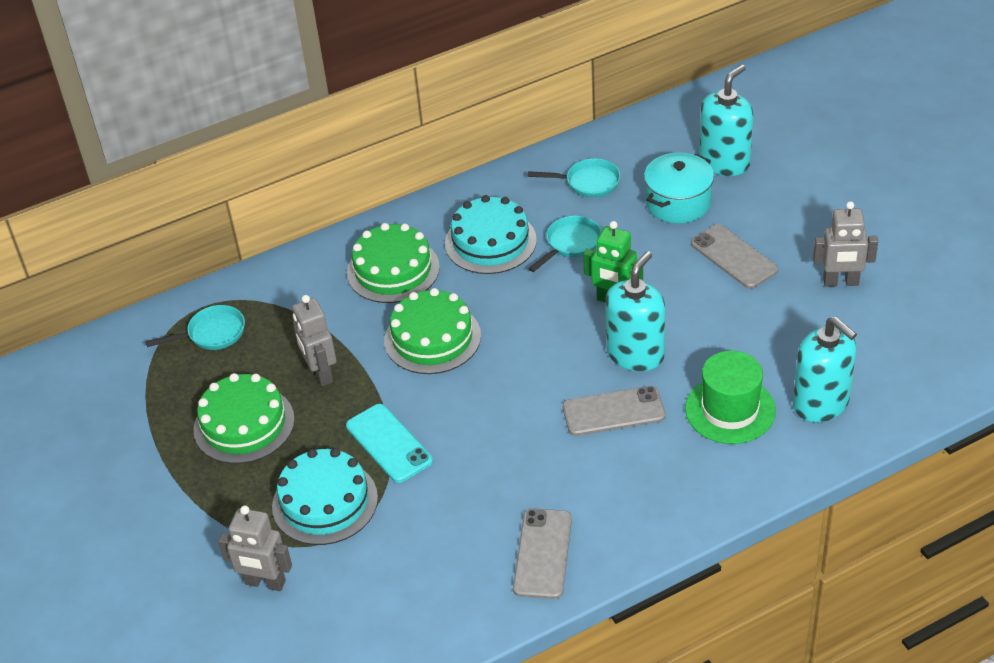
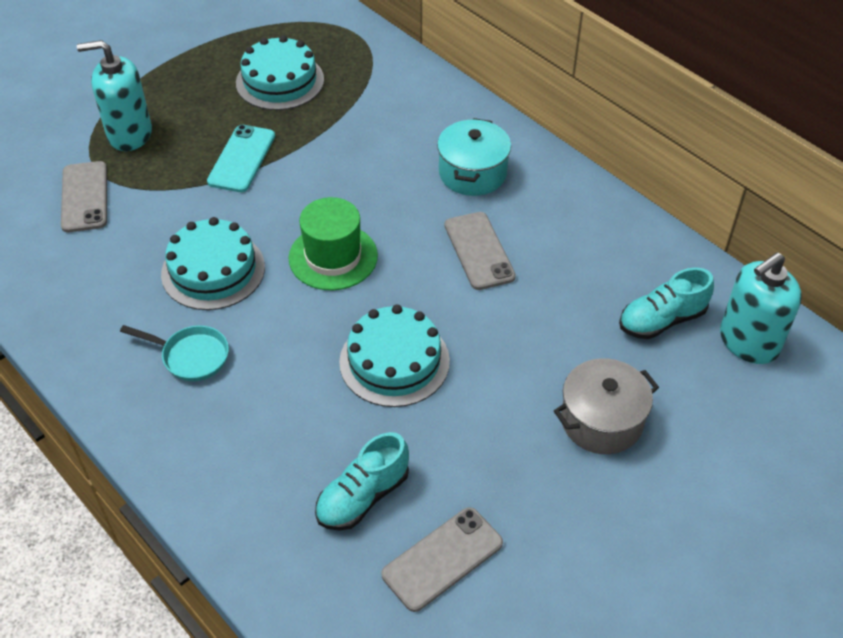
green cake: [194,373,295,464] [347,223,440,303] [384,288,481,374] = 3 -> none = 0
green robot: [583,221,643,302] = 1 -> none = 0
grey pot: none = 0 -> [554,358,659,454] = 1
grey robot: [218,505,292,591] [292,295,336,386] [813,201,878,287] = 3 -> none = 0
turquoise cake: [272,448,378,545] [445,195,537,274] = 2 -> [161,217,265,310] [236,35,324,110] [339,305,450,407] = 3
turquoise pan: [146,305,245,350] [528,158,620,198] [528,216,602,272] = 3 -> [120,325,229,381] = 1
turquoise shoe: none = 0 -> [315,432,409,531] [619,267,714,339] = 2
turquoise soap dispenser: [605,251,665,371] [699,64,753,176] [793,316,857,422] = 3 -> [77,40,152,151] [720,252,802,364] = 2

